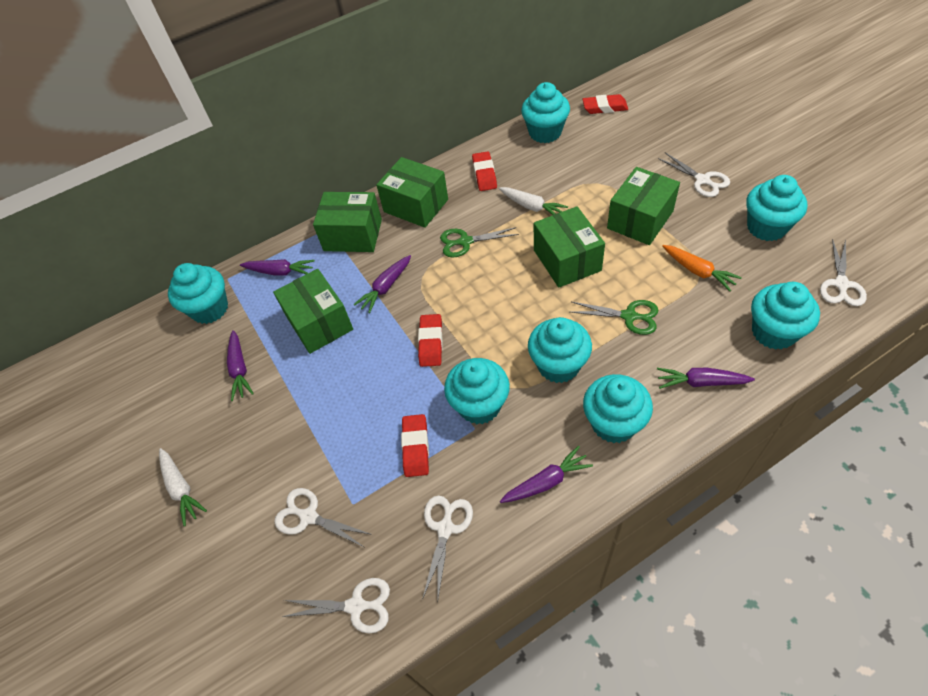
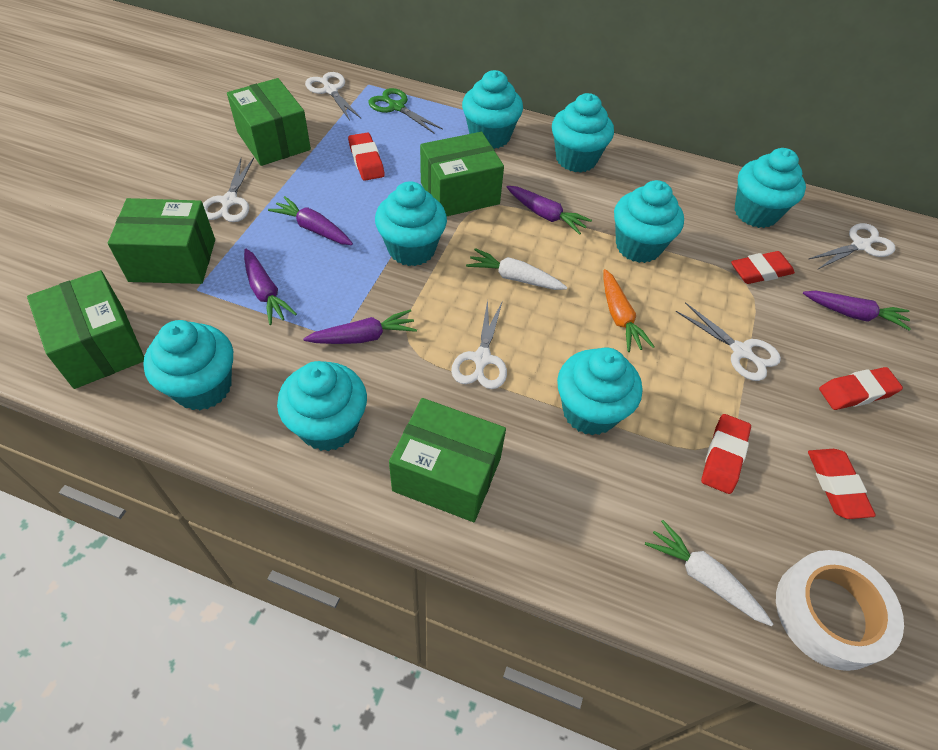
green scissors: [440,227,519,257] [571,300,658,335] = 2 -> [369,88,443,133] = 1
red eraser: [401,414,429,477] [418,314,443,367] [472,151,497,191] [583,94,628,114] = 4 -> [348,132,385,181] [701,414,751,494] [731,251,795,284] [808,449,876,519] [819,367,903,410] = 5
turquoise cupcake: [168,263,228,324] [444,358,510,424] [521,82,570,143] [528,317,592,383] [583,374,653,443] [746,175,807,241] [751,282,820,350] = 7 -> [143,320,233,410] [277,361,367,451] [375,181,447,266] [462,70,523,149] [552,93,614,173] [557,347,642,435] [614,180,684,263] [734,148,806,228] = 8
white tape: none = 0 -> [776,550,904,671] = 1

